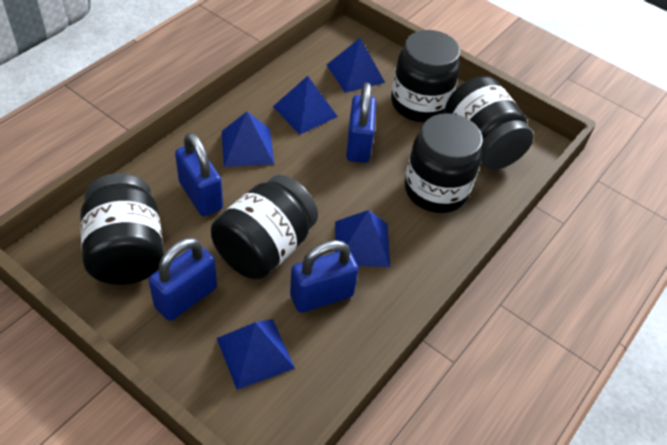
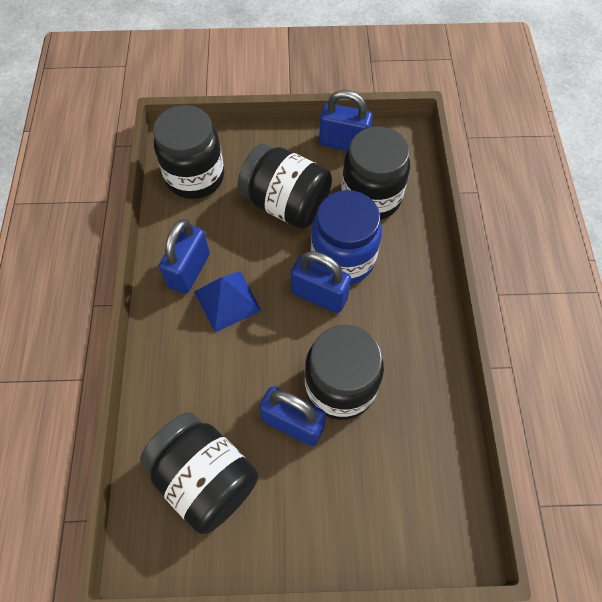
blue jar: none = 0 -> [311,190,382,285] = 1
blue pyramid: [217,319,295,390] [222,111,274,167] [273,76,338,135] [327,38,385,93] [335,210,390,267] = 5 -> [194,271,262,332] = 1

